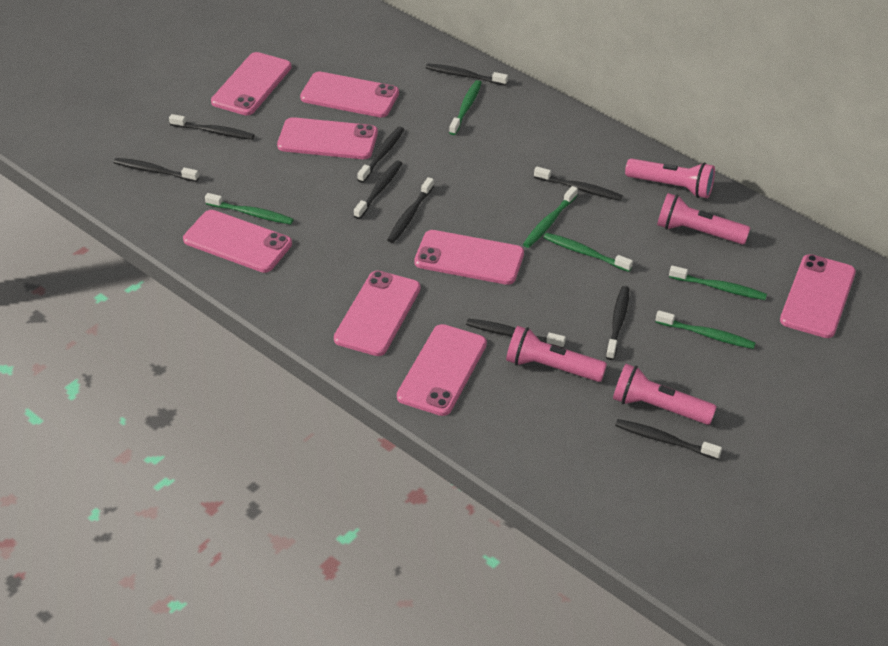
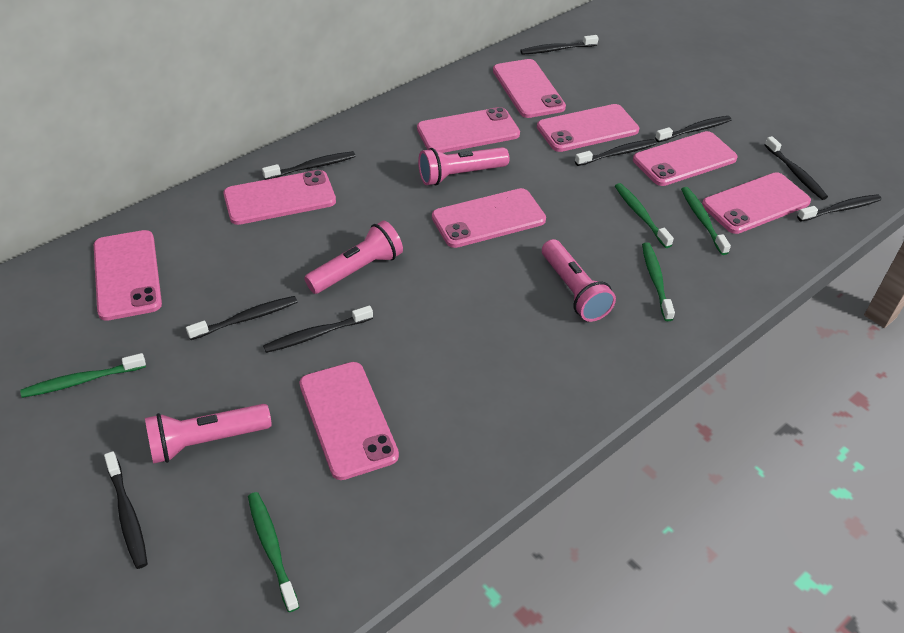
black toothbrush: [114,158,199,182] [169,114,255,140] [354,160,402,219] [357,127,404,183] [387,177,434,243] [426,63,508,86] [466,319,566,348] [534,167,623,201] [606,286,629,360] [615,419,722,460] = 10 -> [104,451,148,569] [186,296,297,340] [262,151,355,180] [263,306,373,353] [520,35,598,55] [575,139,657,166] [655,116,732,142] [765,136,828,200] [797,194,882,222] = 9
green toothbrush: [205,193,294,224] [449,80,482,135] [523,186,578,248] [543,232,633,272] [656,310,756,349] [669,266,767,300] = 6 -> [20,353,146,398] [248,492,299,612] [615,183,674,248] [642,242,675,321] [681,187,731,255] = 5
pink phone: [183,210,292,273] [211,52,292,116] [277,117,378,159] [300,72,399,117] [334,271,421,356] [397,324,487,416] [414,230,524,285] [780,254,856,338] = 8 -> [94,230,162,321] [223,170,336,225] [299,362,399,480] [417,107,520,153] [432,188,546,248] [493,59,566,118] [537,104,639,152] [633,131,737,186] [702,172,811,234] = 9

